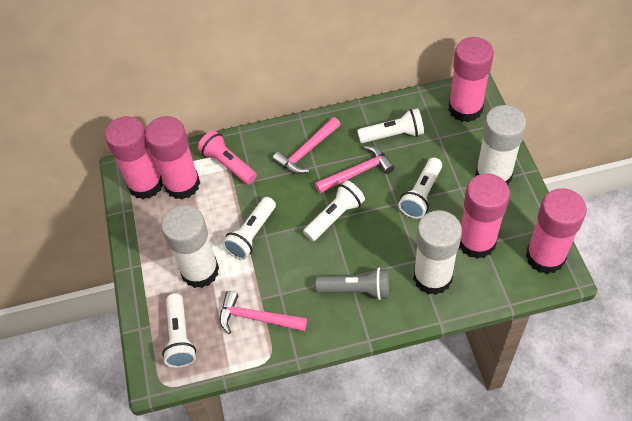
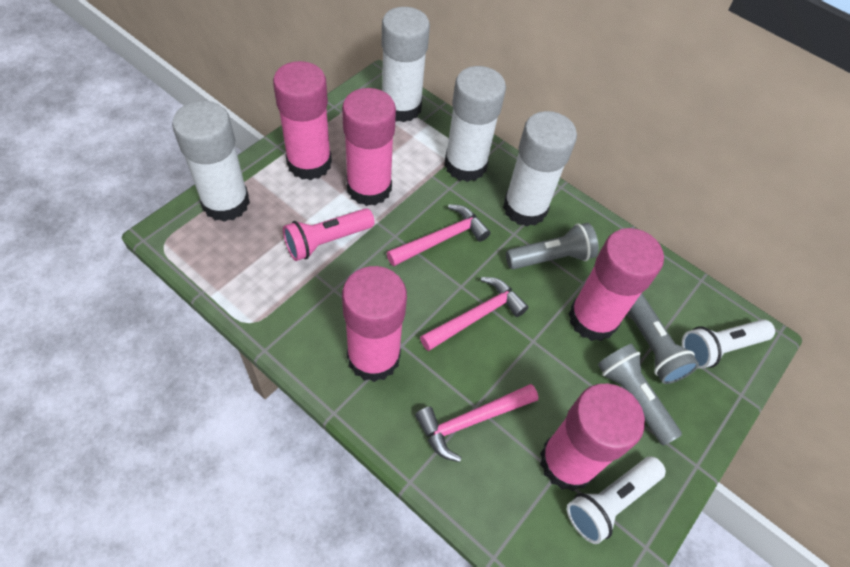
grey flashlight: [315,268,389,300] = 1 -> [506,223,599,269] [598,344,682,446] [629,293,699,384] = 3
white flashlight: [162,293,196,368] [222,197,276,260] [303,180,365,241] [357,108,424,143] [398,158,442,219] = 5 -> [567,456,666,544] [682,319,775,369] = 2
white glue stick: [161,205,219,288] [413,210,462,295] [475,105,526,185] = 3 -> [172,101,250,222] [382,7,430,122] [444,66,506,182] [503,111,577,226] = 4

